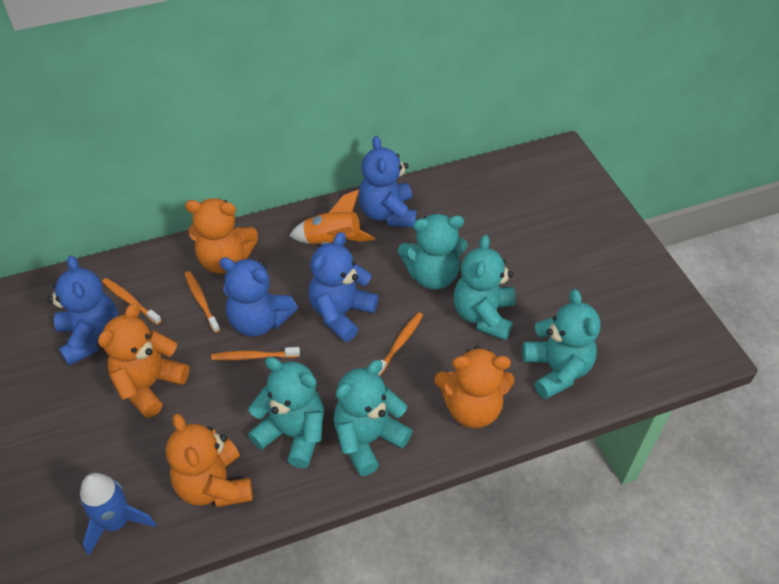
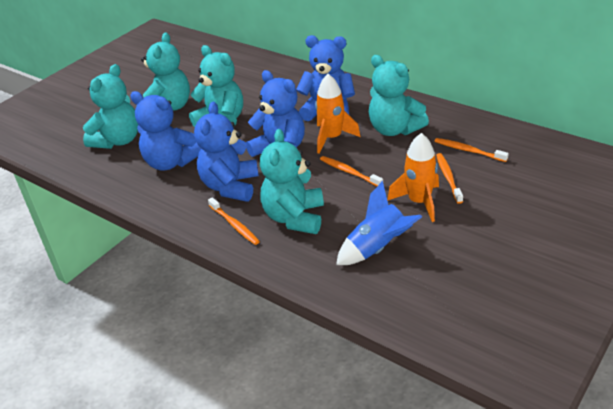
orange rocket: [289,190,375,245] = 1 -> [315,74,361,154] [387,133,439,222] = 2
orange teddy bear: [98,303,189,418] [166,413,253,507] [185,198,258,274] [435,346,514,428] = 4 -> none = 0

